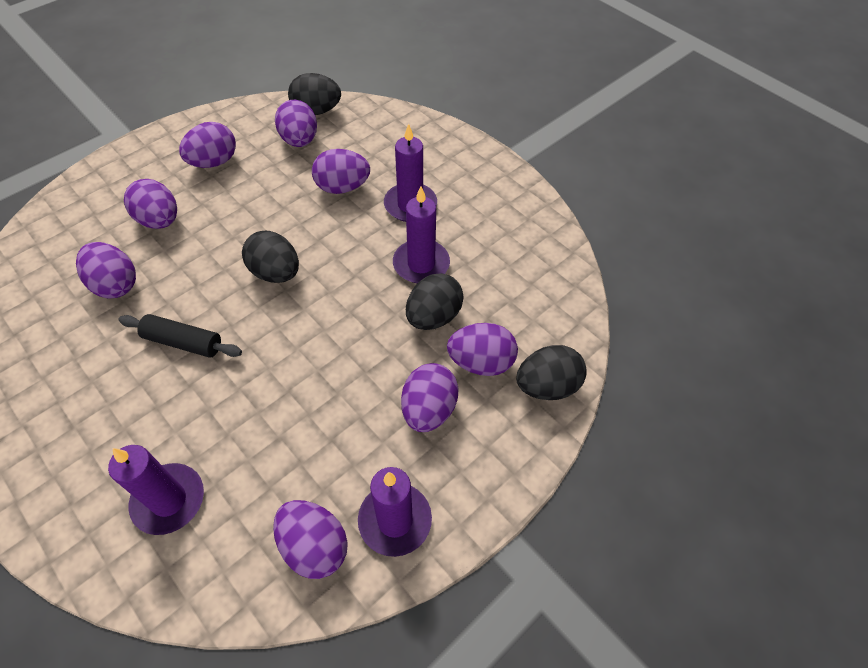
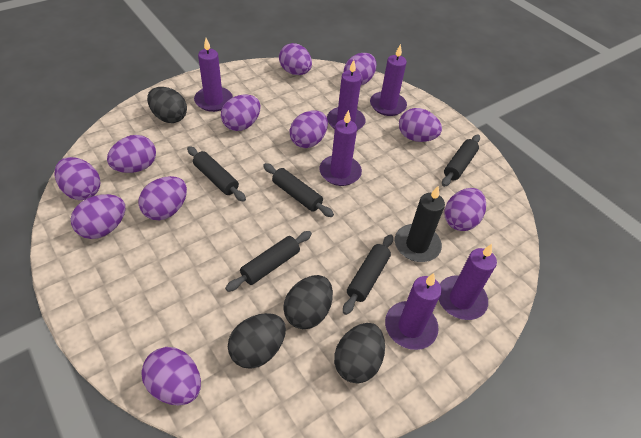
black candle: none = 0 -> [395,186,445,262] = 1
black rolling pin: [118,314,242,358] = 1 -> [187,146,246,202] [225,231,312,292] [263,163,334,217] [343,234,393,315] [442,135,480,187] = 5
purple candle: [108,445,204,535] [358,467,432,557] [384,123,437,222] [393,186,450,283] = 4 -> [194,38,233,112] [319,110,362,186] [327,60,365,131] [370,44,407,116] [385,273,442,350] [439,244,497,320] = 6
purple egg: [76,242,136,299] [124,179,177,229] [179,122,236,168] [273,500,348,579] [275,100,317,147] [312,149,370,194] [401,363,459,432] [447,323,518,376] = 8 -> [55,157,100,200] [71,194,125,239] [107,135,156,173] [138,176,187,220] [141,347,201,405] [221,94,261,131] [279,43,312,75] [289,110,328,148] [344,53,376,85] [399,108,442,142] [445,188,486,231] = 11

